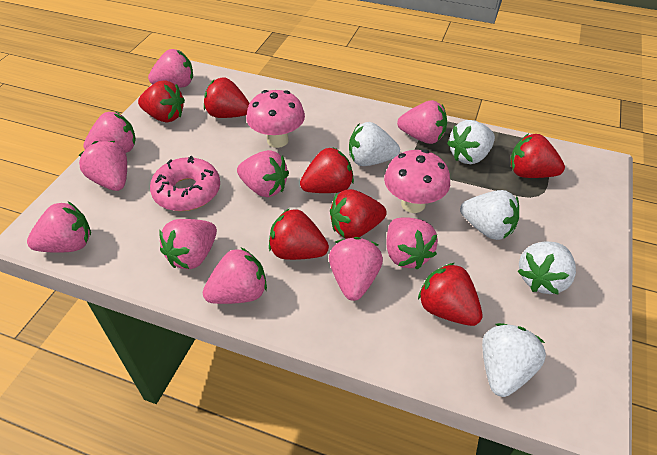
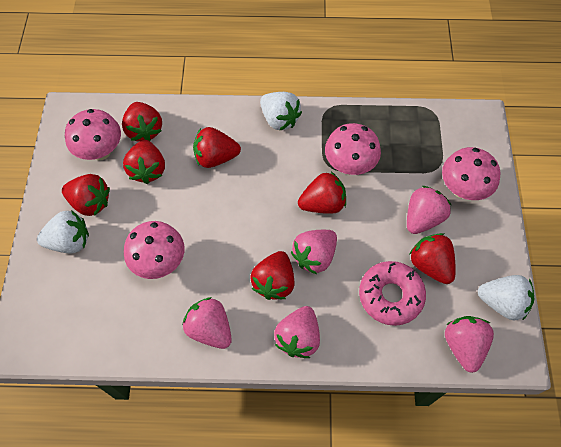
pink mushroom: [246,90,305,148] [384,149,450,213] = 2 -> [65,109,121,160] [124,221,184,279] [325,123,381,175] [442,147,500,200] = 4
pink strawberry: [27,202,91,253] [79,141,127,191] [83,112,136,153] [148,49,193,88] [160,219,217,270] [203,248,267,304] [237,150,289,197] [329,237,383,301] [387,217,438,270] [397,100,447,144] = 10 -> [183,297,232,349] [274,306,320,358] [291,230,337,275] [407,186,451,234] [445,316,494,373] = 5
white strawberry: [349,122,400,166] [447,120,495,164] [460,190,519,240] [482,323,546,397] [517,241,576,294] = 5 -> [37,210,89,253] [260,92,302,130] [478,275,534,321] = 3

